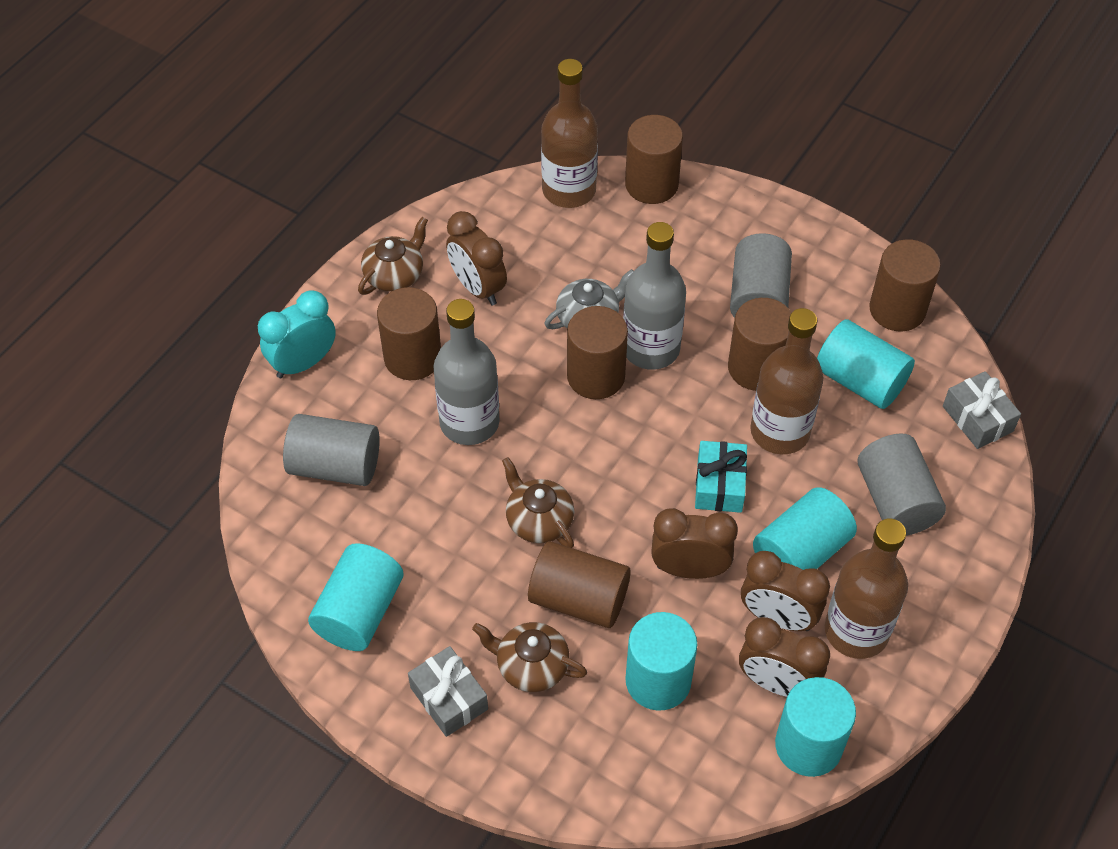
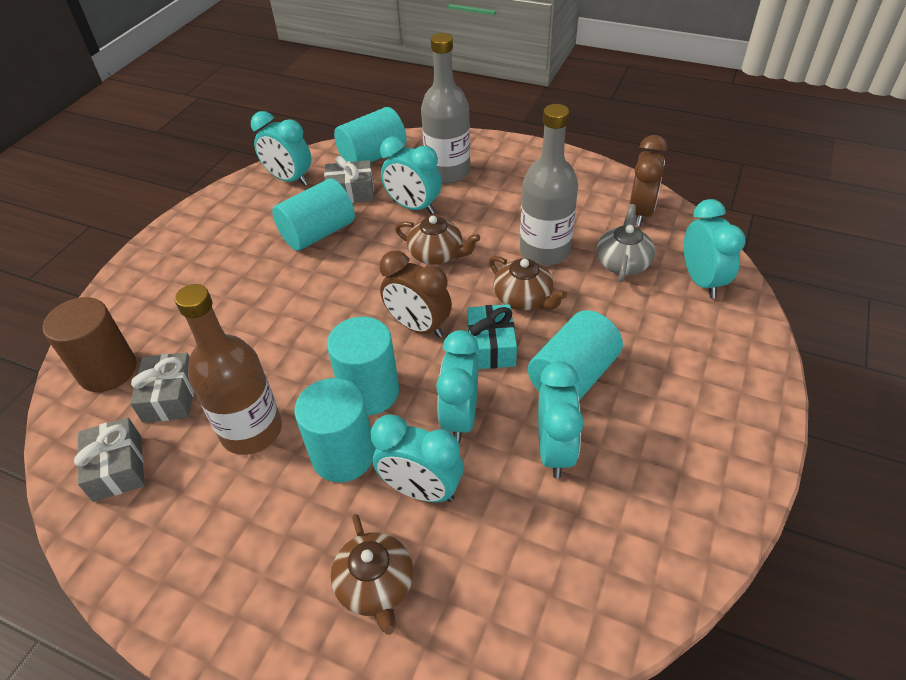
brown bottle: [541,59,598,208] [750,308,823,454] [825,519,908,659] = 3 -> [175,284,282,455] = 1
brown clock: [446,211,507,305] [651,508,738,579] [739,617,830,697] [741,551,830,631] = 4 -> [379,251,452,338] [629,135,668,226] = 2
brown cylinder: [377,287,441,380] [528,541,631,628] [567,306,628,399] [625,115,683,204] [728,298,792,391] [869,239,941,332] = 6 -> [43,297,136,392] = 1
grey cylinder: [283,414,380,486] [730,233,792,318] [857,434,946,536] = 3 -> none = 0
grey gift: [408,646,488,737] [943,371,1021,449] = 2 -> [74,417,144,502] [130,353,194,423] [324,156,374,203] = 3
turquoise clock: [258,290,336,378] = 1 -> [251,111,311,186] [371,414,463,502] [380,137,442,214] [436,330,479,443] [538,361,583,478] [684,199,746,298] = 6

